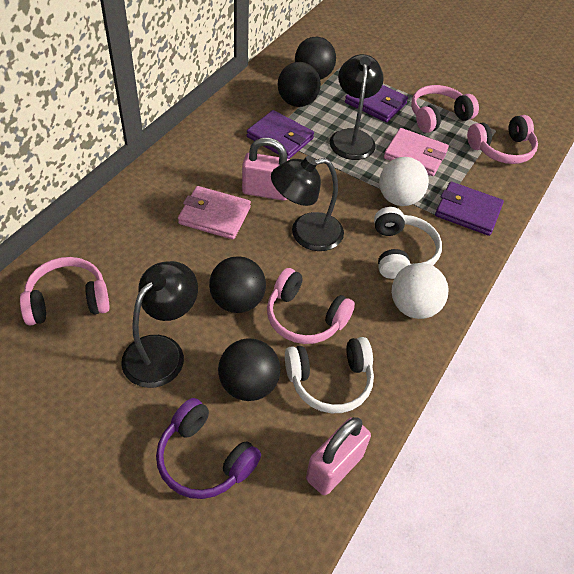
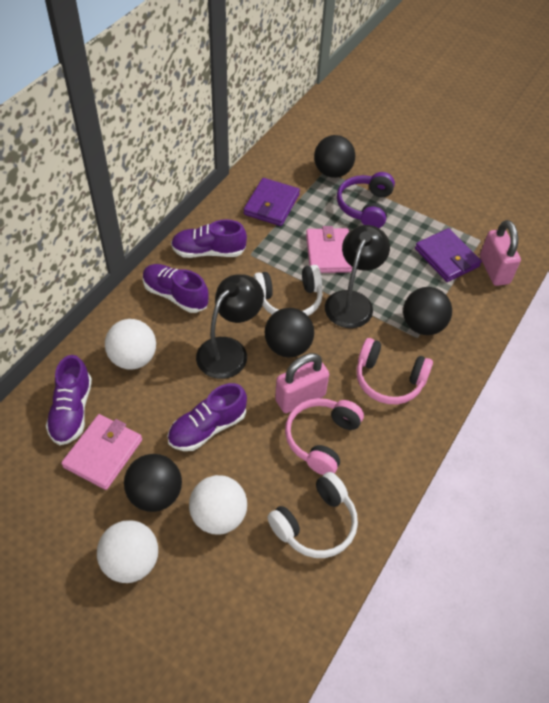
black lamp: [121,261,198,388] [271,156,344,251] [330,54,384,160] = 3 -> [196,274,264,379] [325,225,390,328] = 2
pink headphones: [20,257,110,325] [267,268,355,344] [411,85,479,133] [467,115,538,164] = 4 -> [285,398,364,475] [356,338,433,404] = 2
purple shoe: none = 0 -> [46,355,92,445] [143,264,209,313] [167,383,247,451] [171,219,247,258] = 4
purple wallet: [247,110,314,159] [345,85,408,122] [435,182,504,236] = 3 -> [244,178,300,226] [415,228,482,282] = 2
white ball: [379,157,429,206] [392,263,449,319] = 2 -> [97,520,158,583] [105,319,156,370] [189,475,247,535] = 3

